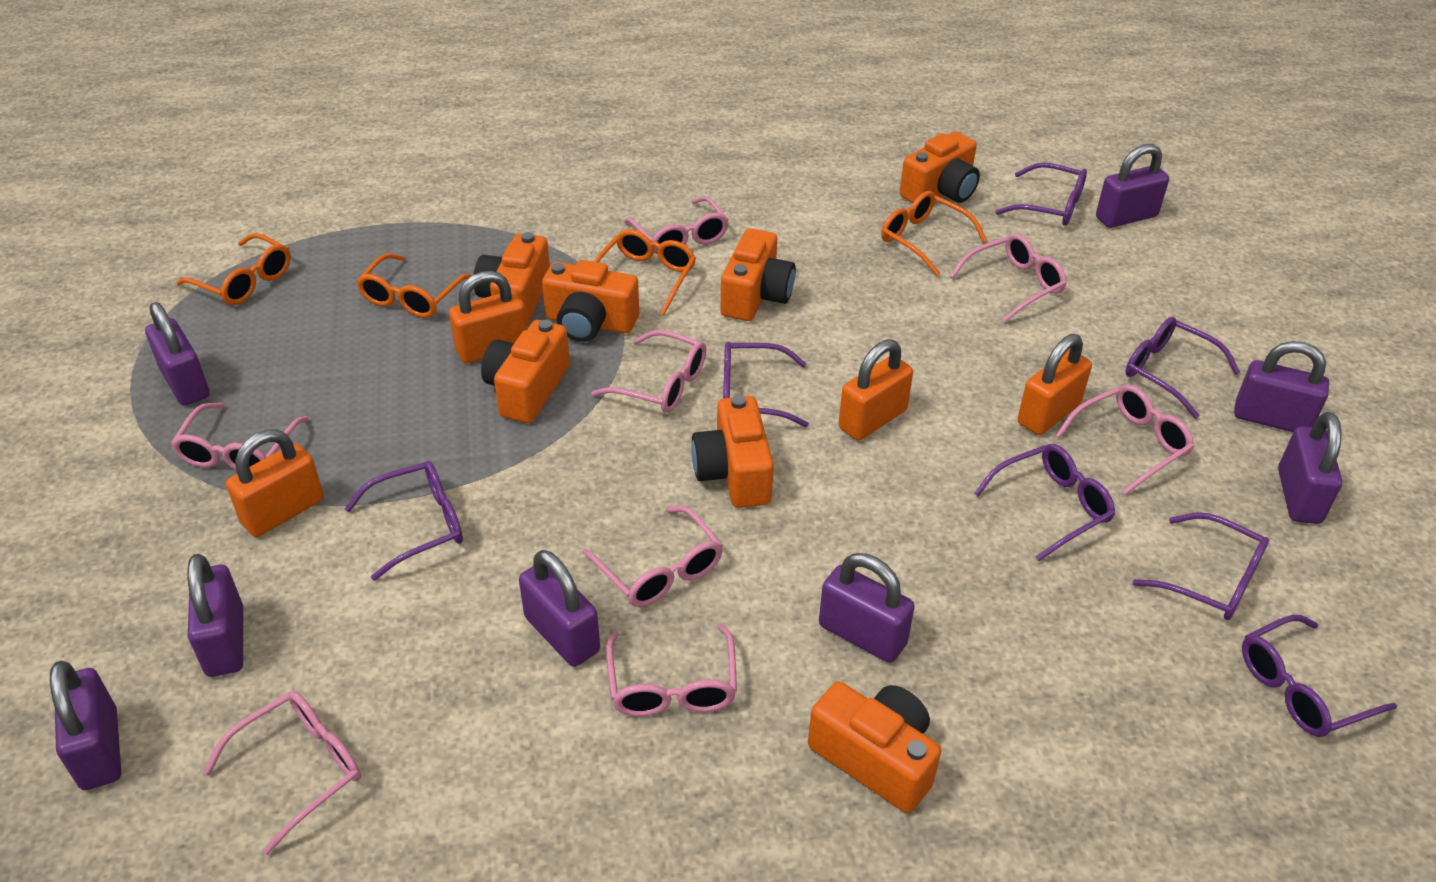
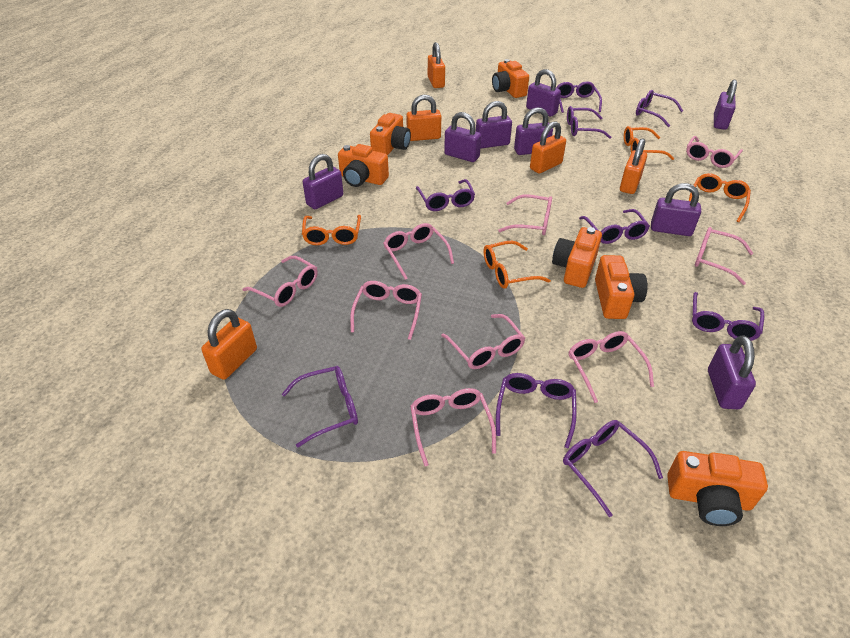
orange camera: [474,232,550,325] [481,320,570,423] [542,260,639,342] [691,395,774,508] [720,228,796,321] [808,682,941,813] [900,131,980,203] = 7 -> [338,144,389,187] [370,113,411,156] [492,59,529,98] [552,227,602,288] [595,255,648,319] [667,451,768,526] = 6
orange padlock: [226,430,324,537] [449,271,527,364] [838,339,913,441] [1018,334,1092,435] = 4 -> [201,309,257,380] [406,95,441,141] [428,42,445,88] [530,121,566,174] [620,138,647,194] = 5
pink glasses: [171,403,309,470] [203,691,361,855] [582,506,723,607] [591,330,706,413] [606,624,737,717] [624,196,729,255] [950,233,1067,322] [1056,385,1194,494] = 8 -> [242,256,318,307] [350,281,422,340] [383,223,454,280] [410,388,496,466] [441,314,525,369] [498,195,552,235] [569,331,654,403] [686,136,743,168] [695,227,753,285] = 9
purple glasses: [344,461,463,581] [723,342,809,427] [974,444,1115,561] [995,163,1087,226] [1125,317,1240,419] [1133,512,1269,620] [1242,615,1397,737] = 7 -> [282,366,358,448] [416,179,475,211] [496,373,577,449] [556,81,602,113] [563,420,663,517] [567,106,611,139] [579,209,650,244] [636,90,683,127] [692,292,764,341] = 9

